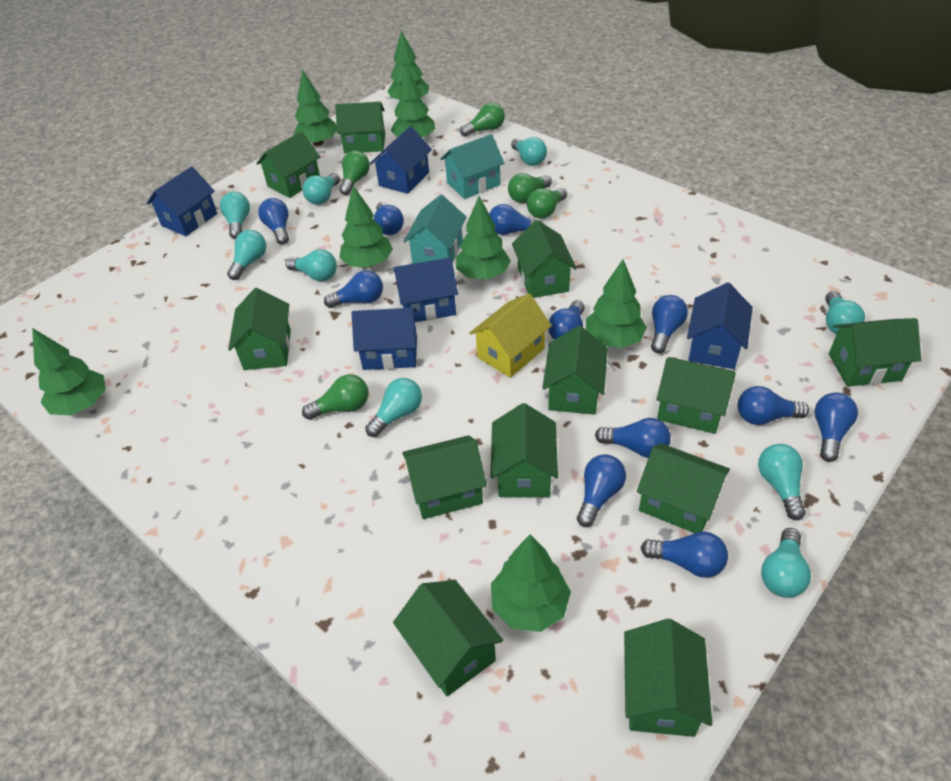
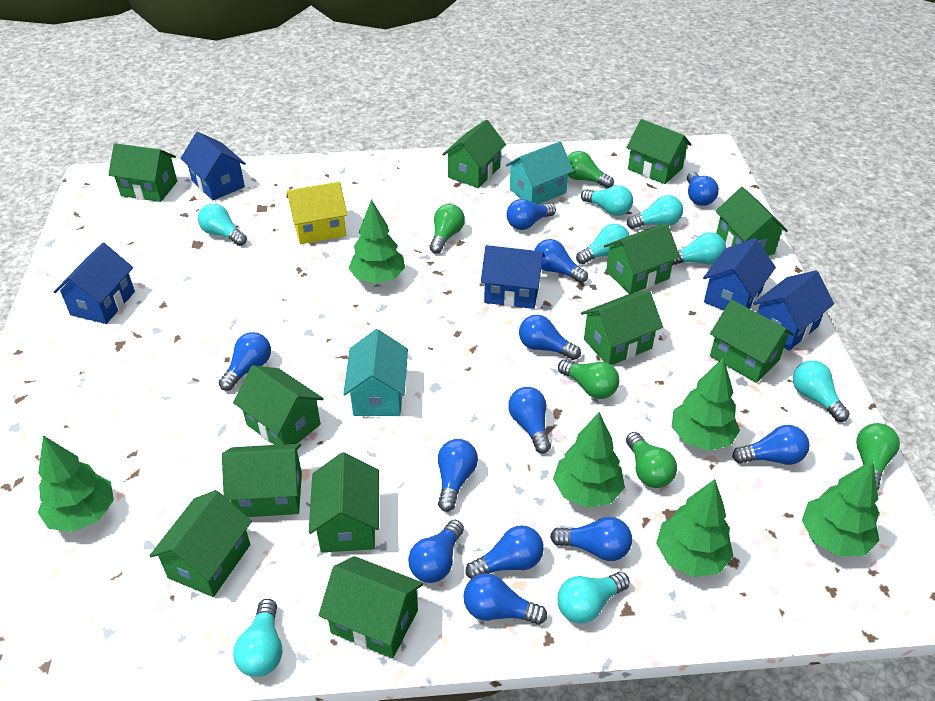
blue light bulb: [258,198,289,245] [324,270,383,308] [374,202,404,235] [489,204,543,235] [548,300,585,340] [577,454,626,527] [595,418,671,458] [641,531,728,578] [651,295,688,353] [738,386,809,425] [814,392,858,462] = 11 -> [219,332,271,391] [408,520,464,583] [438,439,478,512] [463,573,547,625] [465,525,544,579] [506,199,556,230] [508,387,551,454] [519,315,581,360] [534,239,588,283] [550,517,632,561] [687,172,719,206] [732,425,810,465] = 12
green tree: [32,328,106,415] [293,70,337,146] [339,185,393,268] [387,30,429,100] [391,66,436,137] [456,196,511,280] [491,534,571,632] [586,259,647,348] = 8 -> [38,435,114,532] [348,199,405,284] [553,412,625,508] [656,479,733,577] [672,357,740,451] [802,460,880,556] = 6
turquoise light bulb: [220,192,250,239] [227,230,266,280] [286,249,337,281] [302,173,340,205] [365,378,422,437] [511,137,547,166] [758,444,806,520] [761,528,811,598] [825,291,865,334] = 9 -> [198,204,247,246] [233,599,282,677] [557,572,630,624] [576,224,630,264] [581,185,633,216] [627,195,683,229] [672,232,726,266] [793,361,850,422] = 8

